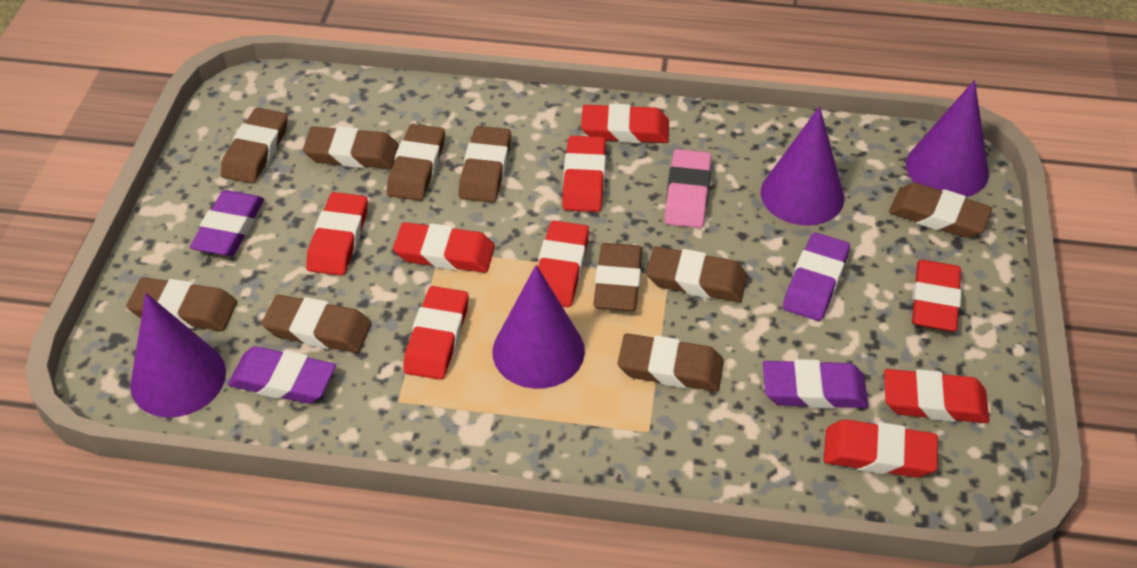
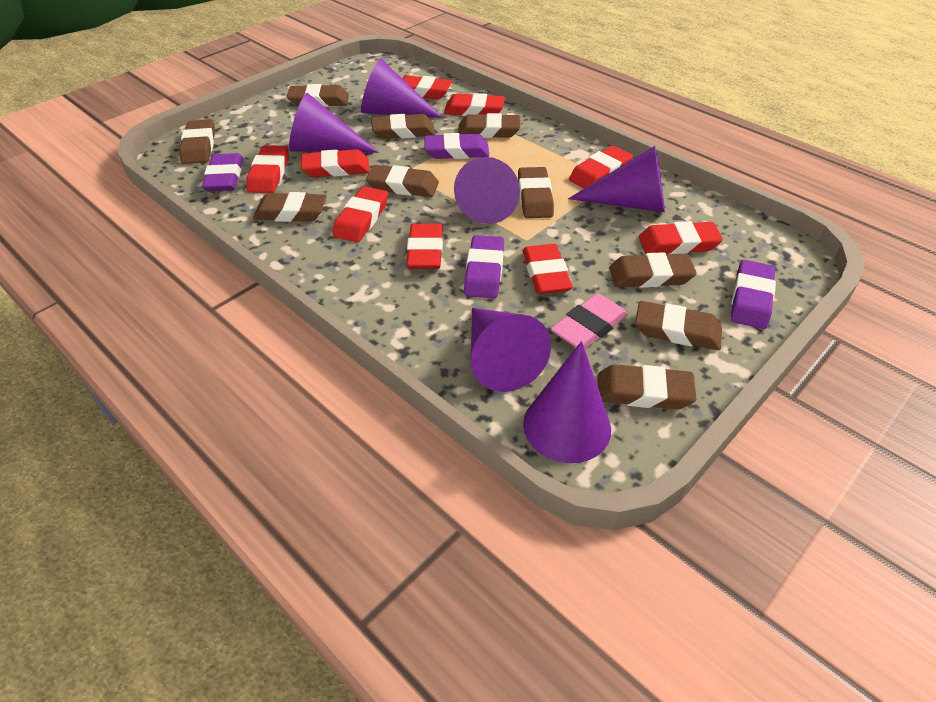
purple cone: [130,293,226,418] [493,265,585,389] [761,106,844,226] [906,80,989,197] = 4 -> [289,93,379,153] [361,59,443,118] [454,157,520,224] [471,308,551,392] [523,341,611,463] [568,146,665,212] = 6

